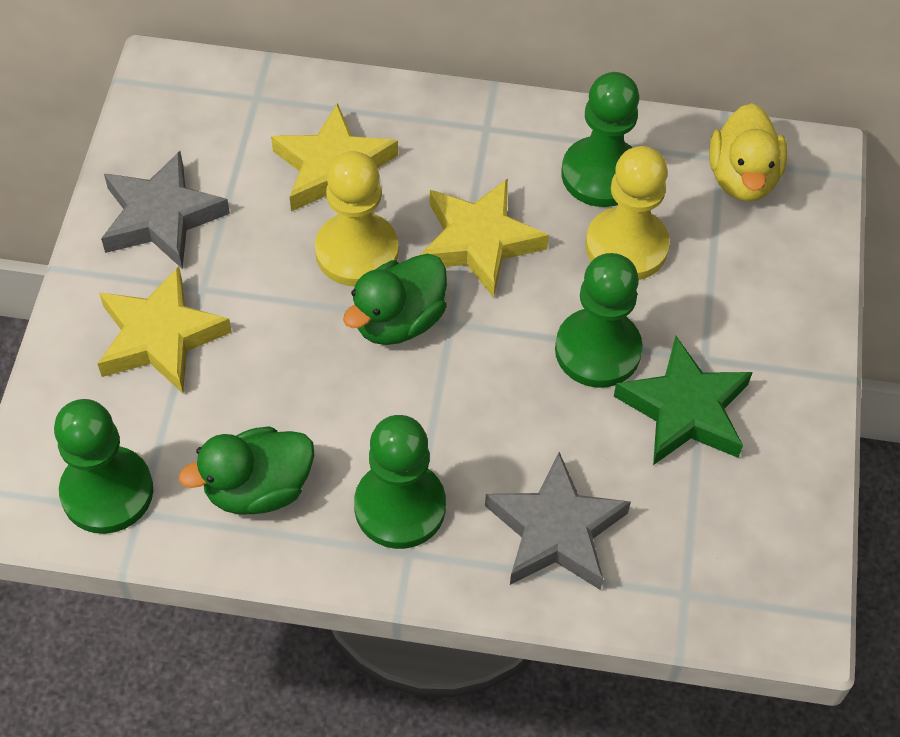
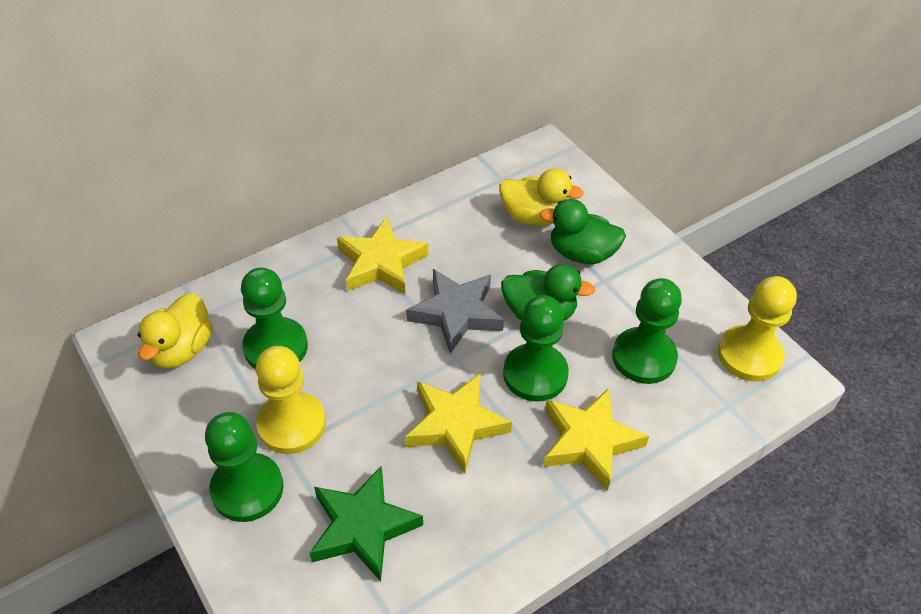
grey star: [101,151,230,269] [485,452,631,590] = 2 -> [406,269,504,354] = 1
yellow duck: [709,103,787,202] = 1 -> [137,293,213,369] [499,169,584,226] = 2

